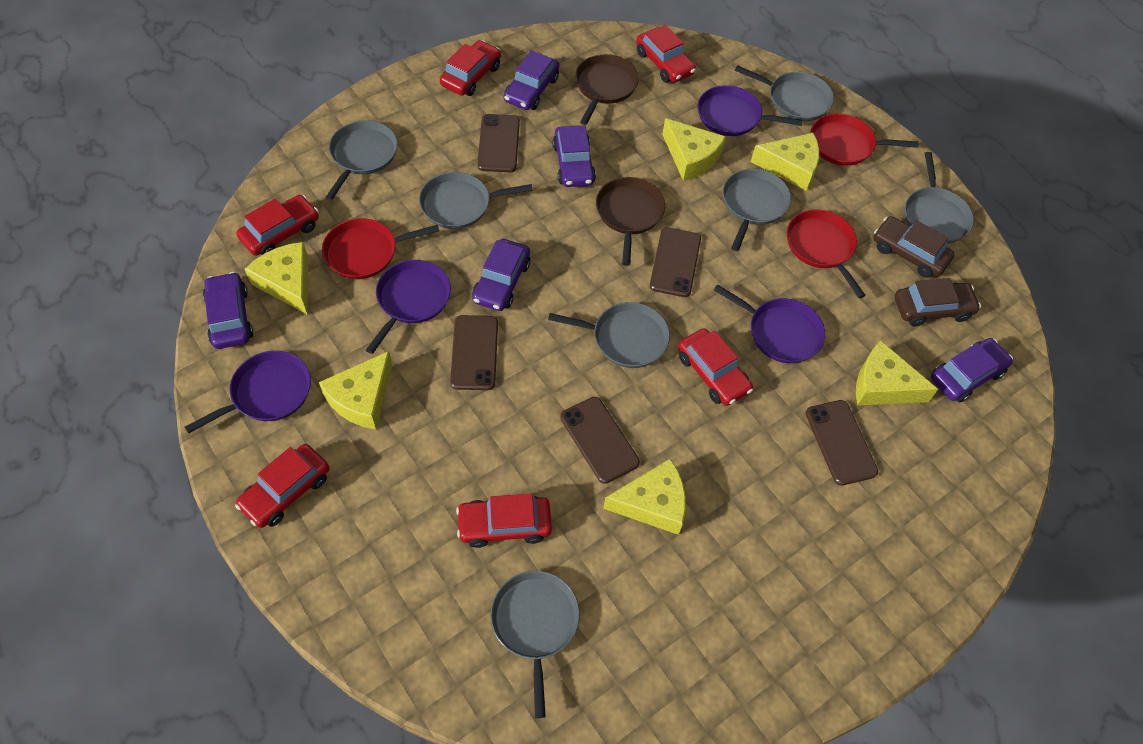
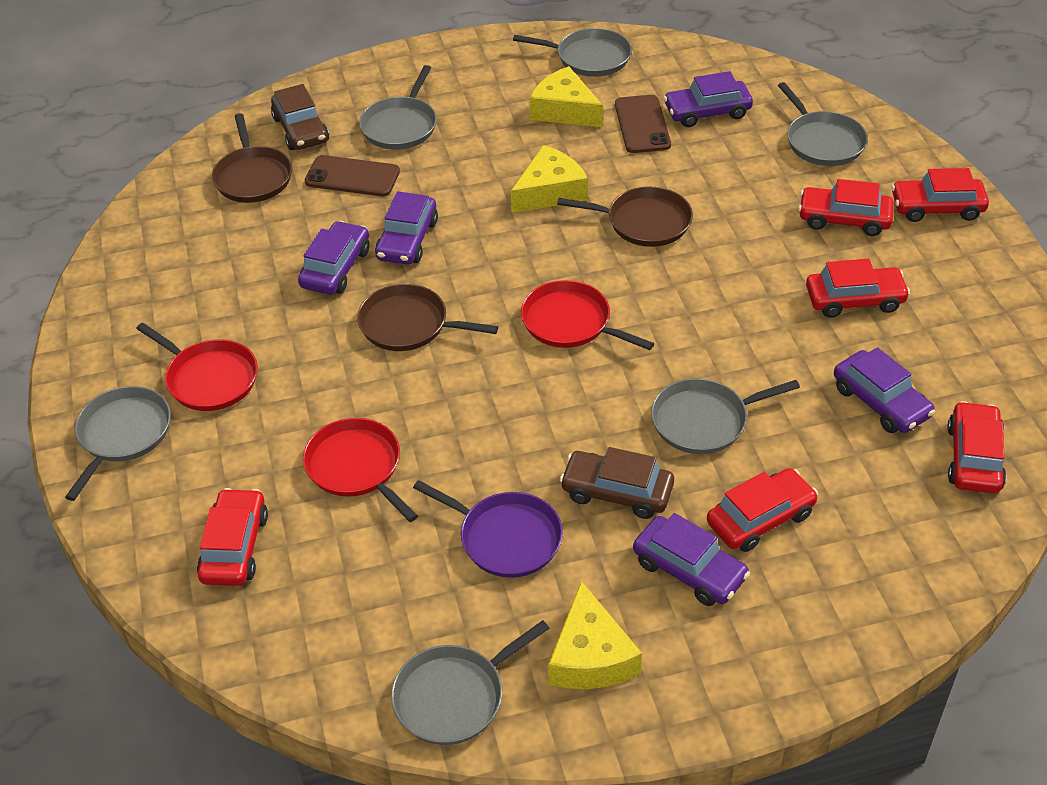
brown pan: [575,54,639,125] [596,177,665,266] = 2 -> [212,113,292,203] [357,284,498,351] [557,186,693,247] = 3
brown phone: [450,315,498,390] [477,114,520,172] [560,397,640,484] [650,227,701,297] [806,400,878,486] = 5 -> [305,155,400,196] [615,95,671,153] = 2
grey pan: [325,120,398,200] [419,172,533,229] [491,571,580,718] [548,302,670,368] [723,169,791,251] [735,65,834,121] [905,152,974,244] = 7 -> [65,386,171,501] [359,65,437,150] [391,620,550,745] [513,28,632,77] [651,378,800,454] [778,82,868,166] = 6
purple pan: [185,351,311,434] [366,260,451,354] [698,85,803,136] [714,284,825,363] = 4 -> [413,480,563,578] = 1
yellow cheese: [245,242,308,315] [319,351,392,430] [603,458,686,535] [662,118,726,181] [751,133,819,191] [856,341,938,406] = 6 -> [511,145,588,213] [530,66,603,127] [548,581,642,689] = 3

